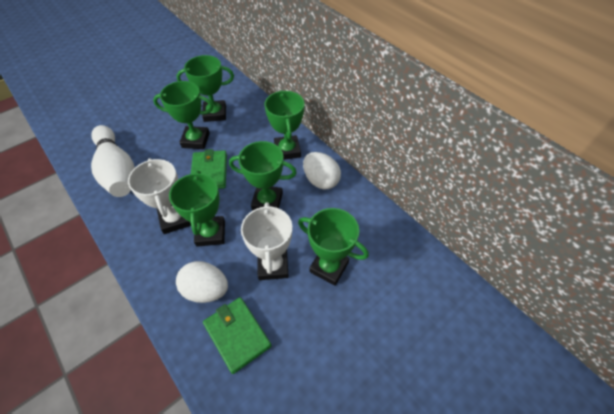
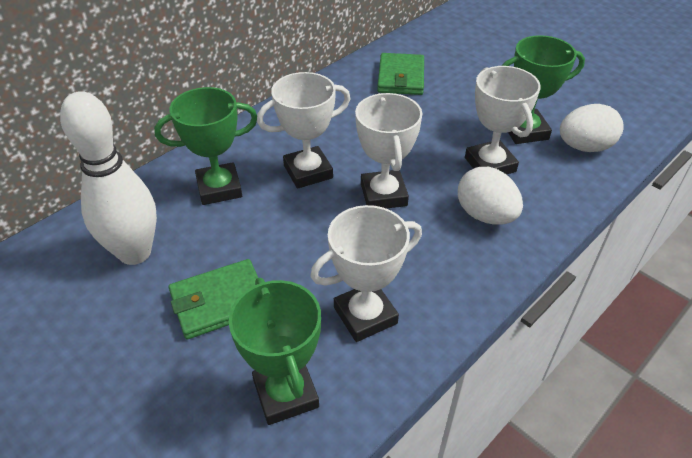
green trophy: [153,81,213,149] [169,171,225,247] [176,55,234,122] [229,141,297,210] [265,90,305,160] [298,208,369,286] = 6 -> [154,87,257,205] [229,278,321,425] [502,35,585,144] = 3
white trophy: [128,158,191,234] [241,202,292,280] = 2 -> [257,72,350,189] [310,205,422,342] [355,93,423,209] [465,66,541,174] = 4

